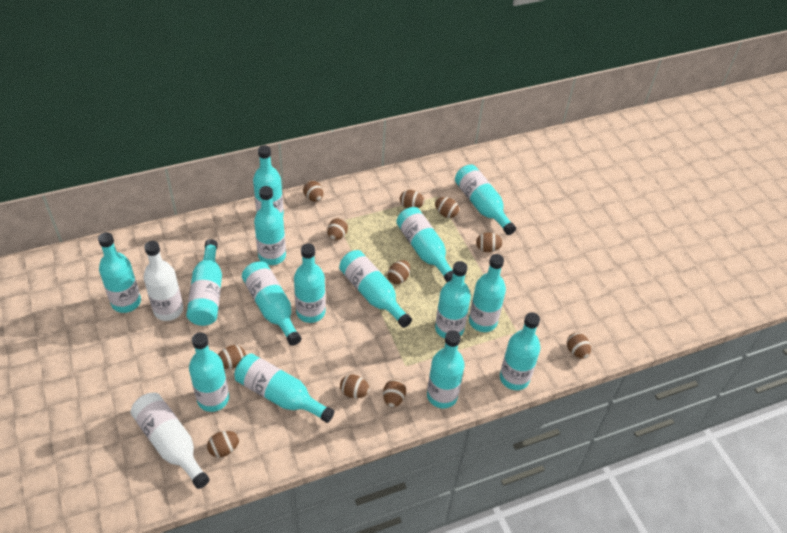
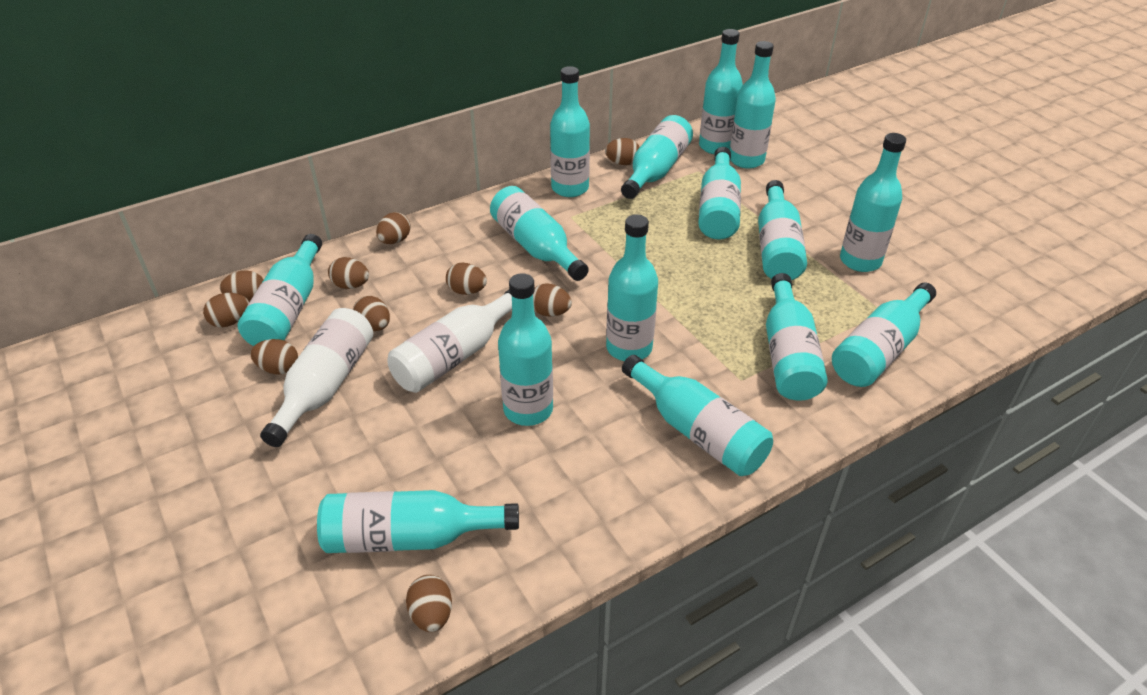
brown egg: [207,431,239,457] [218,345,246,369] [303,180,323,202] [327,218,348,240] [340,374,370,398] [383,379,406,407] [388,260,410,284] [400,190,425,208] [435,197,459,218] [476,232,503,252] [567,333,591,359] = 11 -> [203,293,249,327] [220,270,264,302] [250,339,298,375] [328,257,369,289] [353,296,390,331] [376,212,411,244] [406,575,452,632] [446,263,487,295] [533,283,572,316] [605,138,640,165] = 10

